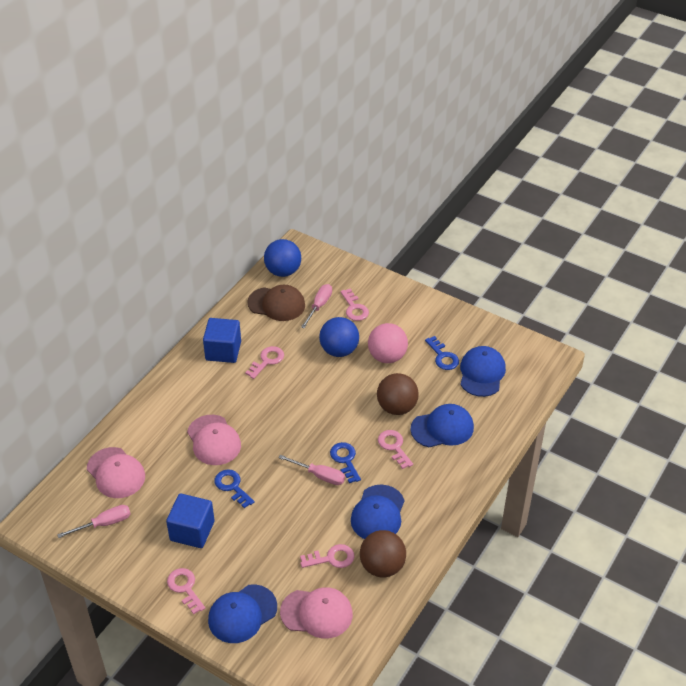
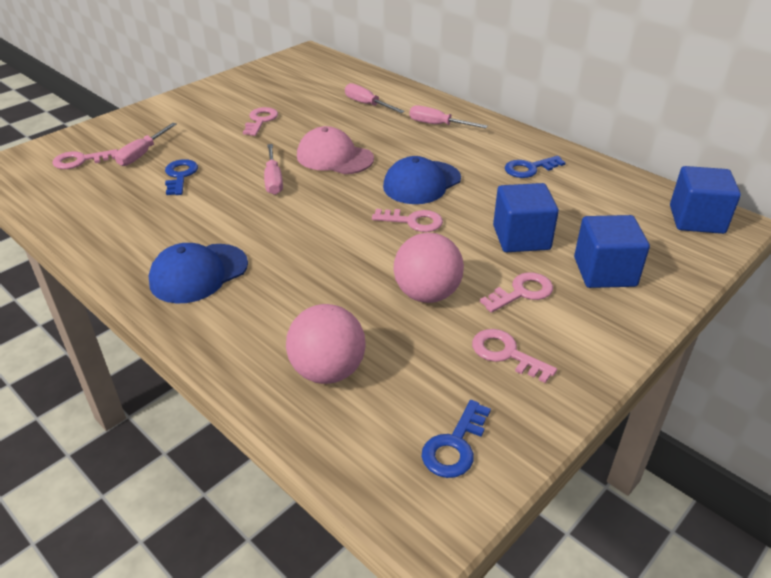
blue ball: [264,239,301,277] [319,317,359,357] = 2 -> none = 0
blue cap: [208,584,277,643] [351,485,405,539] [410,404,474,447] [460,346,506,397] = 4 -> [149,243,248,303] [383,156,461,204] = 2
blue cube: [166,493,215,548] [203,318,241,363] = 2 -> [493,183,559,252] [574,215,650,288] [670,166,741,234] = 3
brown ball: [360,530,406,578] [377,373,419,415] = 2 -> none = 0
brown cap: [247,285,305,321] = 1 -> none = 0
pink ball: [368,323,408,363] = 1 -> [286,304,366,384] [394,233,464,303] = 2
pink cap: [87,447,145,498] [187,415,241,465] [280,587,353,639] = 3 -> [297,126,374,174] = 1
pink screwdriver: [57,505,130,538] [278,455,345,485] [301,284,332,328] = 3 -> [115,123,177,166] [264,144,283,195] [345,83,405,113] [409,105,488,128] = 4

